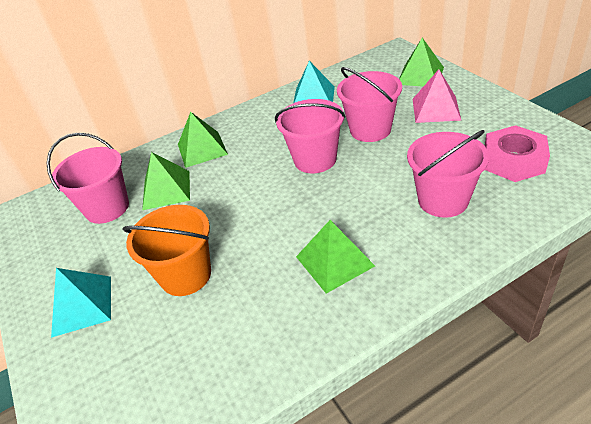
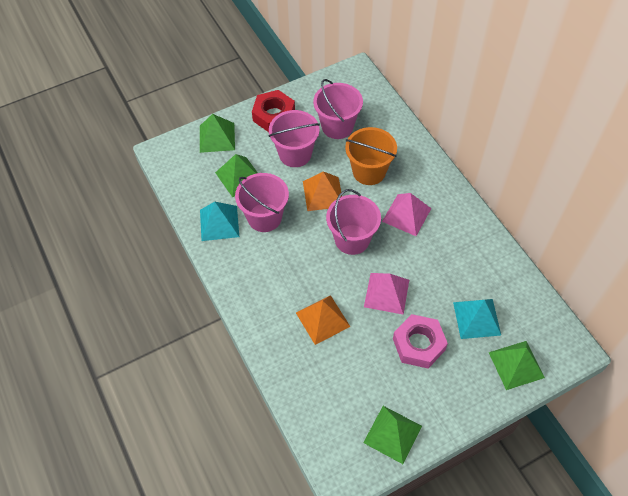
orange pyramid: none = 0 -> [296,295,351,345] [303,171,342,211] = 2
pink pyramid: [413,69,462,123] = 1 -> [364,273,409,315] [382,193,431,236] = 2
red nut: none = 0 -> [252,90,295,132] = 1

